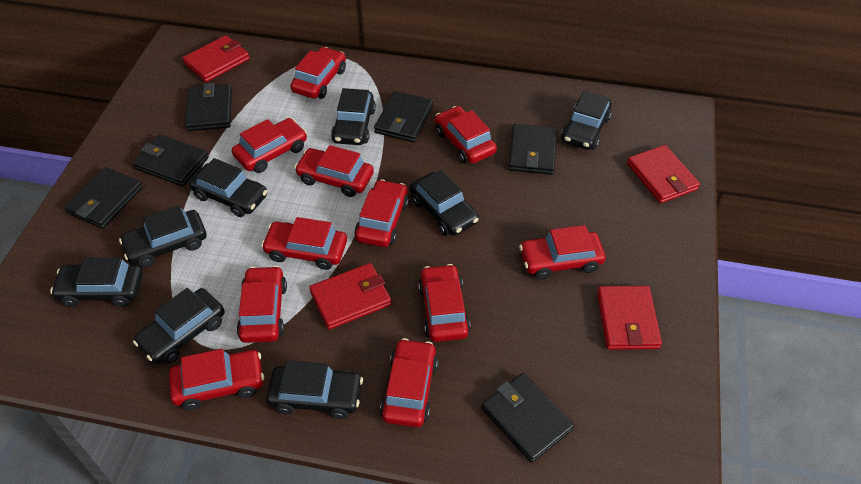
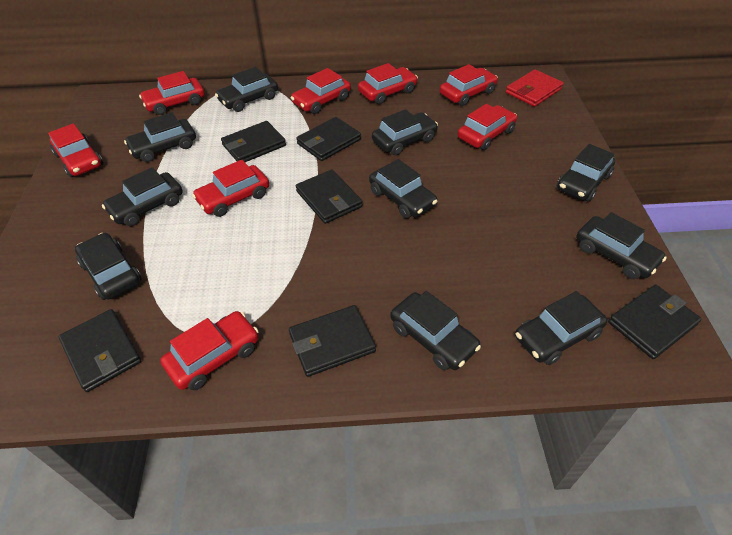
black car: [50,257,143,307] [119,205,206,268] [133,288,225,364] [189,158,267,217] [266,361,363,419] [331,88,376,145] [410,170,479,236] [561,91,612,150] = 8 -> [75,233,142,300] [102,167,183,226] [124,112,196,162] [215,67,278,112] [369,159,437,219] [372,109,438,156] [390,291,481,370] [515,291,608,365] [557,144,615,202] [576,212,667,279] = 10
red car: [169,349,264,410] [232,118,307,173] [237,266,287,343] [261,217,347,270] [290,47,346,99] [294,145,374,197] [354,179,409,247] [380,338,438,427] [418,264,471,342] [435,106,497,164] [519,225,605,279] = 11 -> [48,123,103,177] [139,71,204,115] [160,311,259,390] [192,160,269,217] [291,68,351,114] [358,63,418,104] [440,64,498,106] [457,104,517,150] = 8
red wallet: [183,35,250,82] [309,263,391,329] [597,286,662,350] [627,145,700,203] = 4 -> [506,69,564,107] = 1

